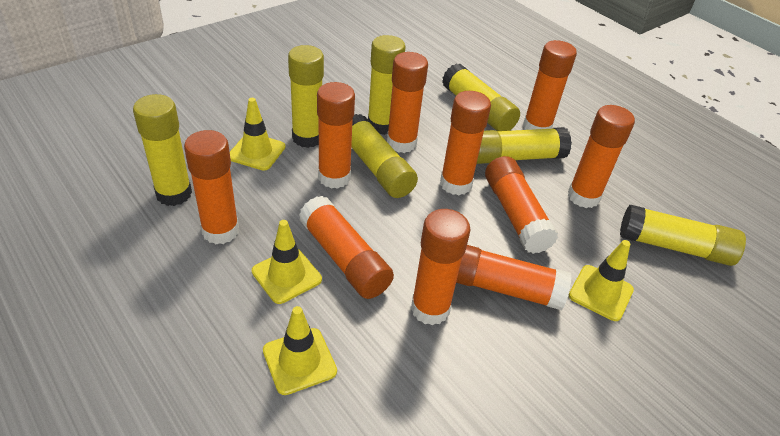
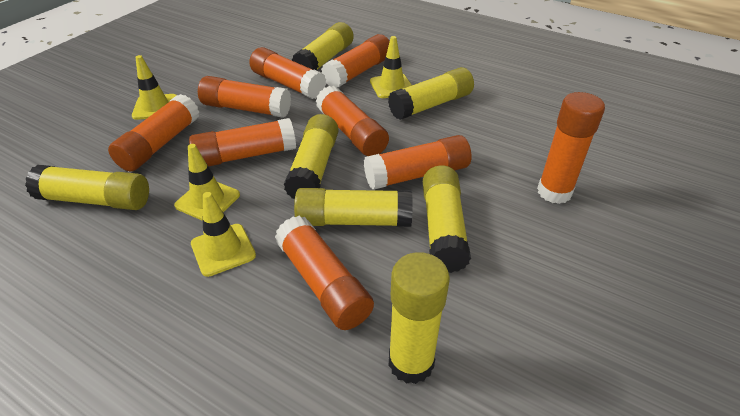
orange glue stick: [184,130,239,244] [299,196,394,299] [317,82,355,189] [387,52,428,153] [411,209,470,325] [440,91,491,195] [456,245,572,310] [485,156,558,254] [523,40,577,130] [568,105,635,208] = 10 -> [108,94,199,171] [189,118,296,167] [198,76,291,118] [249,47,326,99] [275,216,374,330] [316,86,389,156] [321,34,390,88] [364,135,471,190] [537,92,605,204] = 9

